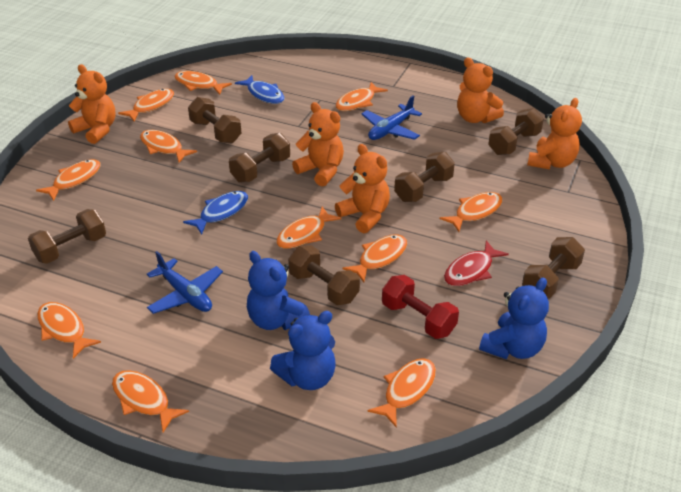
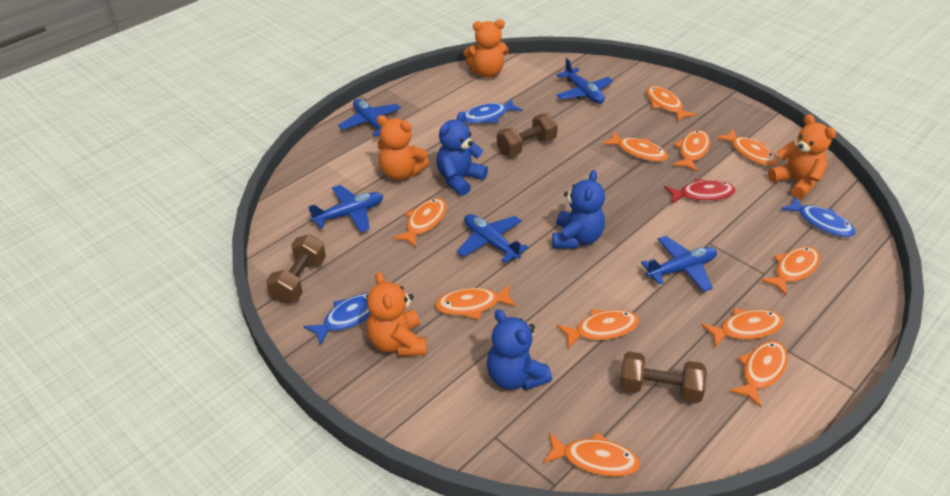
blue fish: [183,191,248,235] [235,75,285,104] = 2 -> [304,293,370,345] [464,99,523,124] [781,196,856,237] = 3
blue plane: [147,251,223,314] [361,95,422,140] = 2 -> [308,185,383,232] [338,99,401,137] [457,214,529,263] [556,58,613,104] [641,236,717,292] = 5
brown dumbbell: [28,209,106,264] [188,97,242,143] [229,133,290,183] [288,245,360,305] [394,152,455,202] [488,108,544,155] [522,237,585,299] = 7 -> [266,234,326,303] [497,114,558,157] [620,351,707,403] = 3
orange teddy bear: [68,64,115,144] [292,102,344,186] [335,144,390,233] [457,57,504,123] [527,98,582,170] = 5 -> [367,272,426,357] [377,115,429,180] [464,19,509,78] [768,114,836,199] = 4
red dumbbell: [382,275,459,339] = 1 -> none = 0

